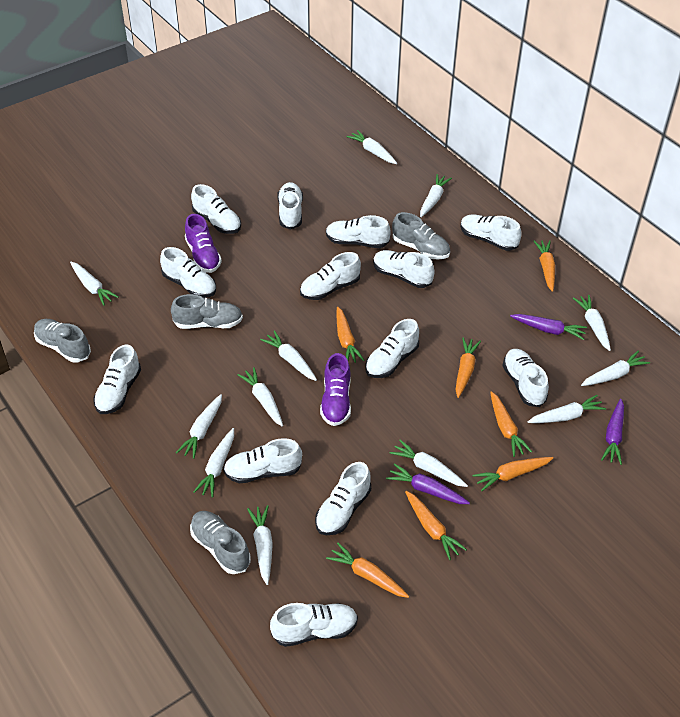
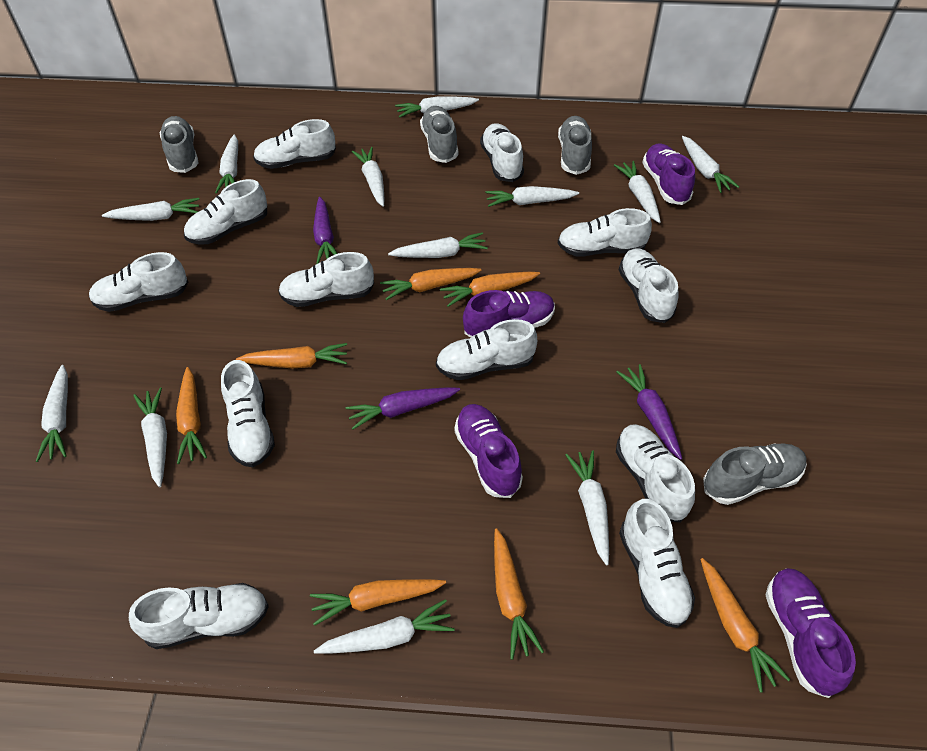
purple shoe: [185,214,222,273] [320,353,351,426] = 2 -> [454,404,523,498] [463,290,555,338] [642,144,695,205] [765,568,856,698] = 4
white shoe: [94,345,141,414] [160,247,216,298] [191,184,241,234] [223,438,302,483] [270,603,358,647] [277,182,303,229] [300,252,361,300] [315,462,371,535] [326,215,391,248] [365,319,419,378] [373,250,435,288] [460,214,522,251] [502,349,549,407] = 13 -> [89,252,188,312] [129,583,269,649] [184,179,267,245] [221,360,275,467] [253,119,336,169] [278,252,374,307] [436,319,537,380] [480,123,524,182] [558,208,652,256] [616,424,695,523] [619,249,679,323] [619,499,695,628] = 12

